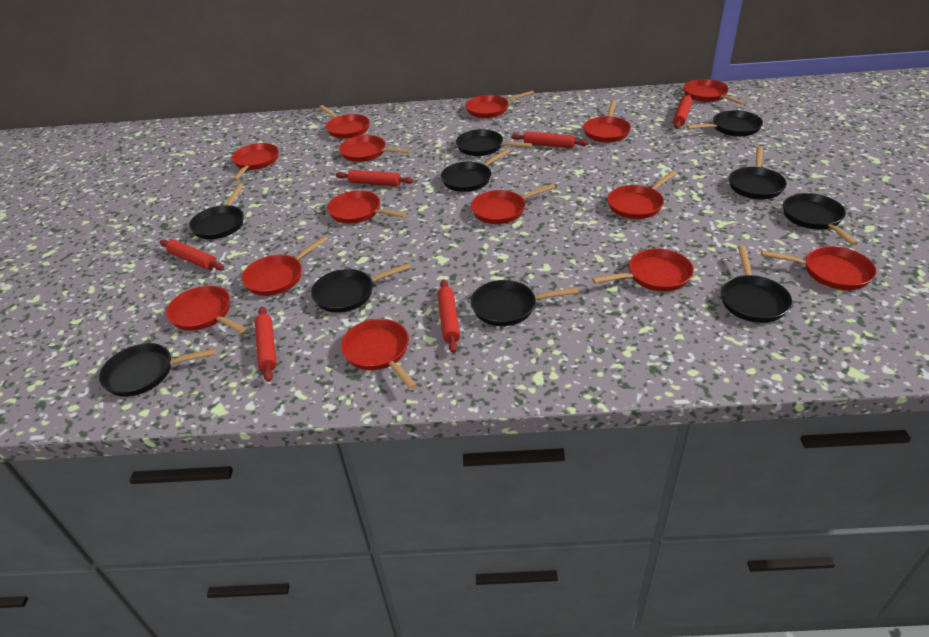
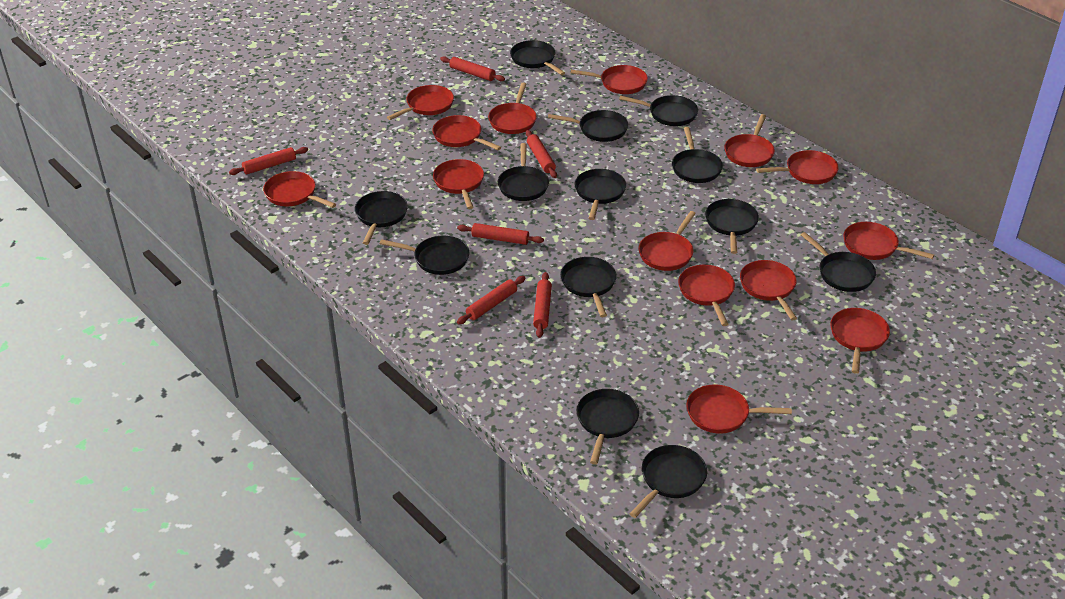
black pan: [99,343,216,397] [189,184,244,239] [311,263,411,313] [441,149,510,192] [456,129,532,156] [471,280,579,326] [686,110,763,137] [721,246,792,323] [729,147,787,199] [783,193,858,246] = 10 -> [355,191,408,245] [380,236,469,275] [498,143,549,201] [510,40,565,75] [548,110,628,142] [561,257,617,317] [575,169,626,220] [577,389,639,465] [619,95,698,126] [630,445,707,518] [672,127,723,183] [705,199,759,254] [801,232,876,292] = 13

